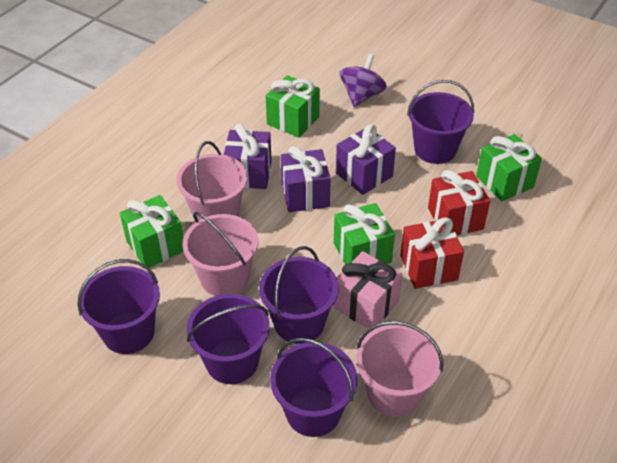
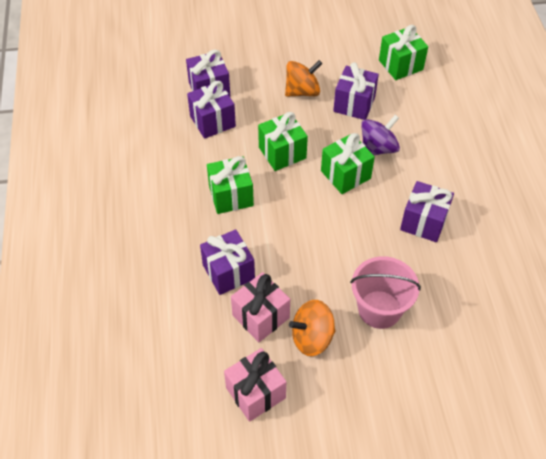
orange spinning top: none = 0 -> [285,60,323,97] [289,300,336,356] = 2
pink bucket: [177,141,247,222] [182,211,258,296] [356,321,443,417] = 3 -> [350,256,421,329] = 1
pink gift: [334,251,402,329] = 1 -> [224,348,286,422] [231,272,290,342] = 2
purple bucket: [77,259,160,354] [187,294,270,384] [259,246,339,344] [270,338,357,437] [407,80,474,164] = 5 -> none = 0
purple gift: [224,124,272,189] [281,146,331,212] [336,124,396,195] = 3 -> [186,49,230,97] [187,81,236,139] [200,229,255,295] [333,62,379,120] [400,181,454,242] = 5
red gift: [400,217,464,289] [428,170,490,235] = 2 -> none = 0

